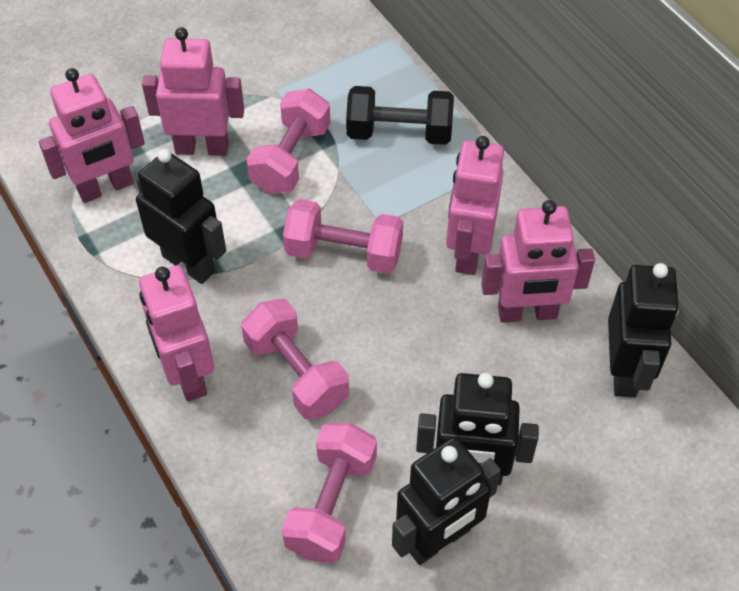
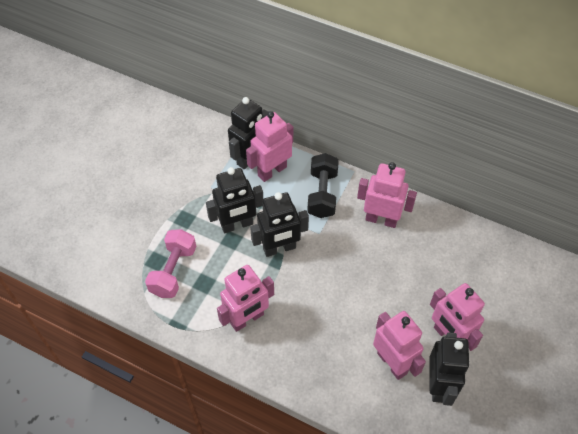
pink dumbbell: [241,299,349,420] [246,88,330,194] [282,423,377,563] [283,199,403,274] = 4 -> [145,229,196,298] = 1

